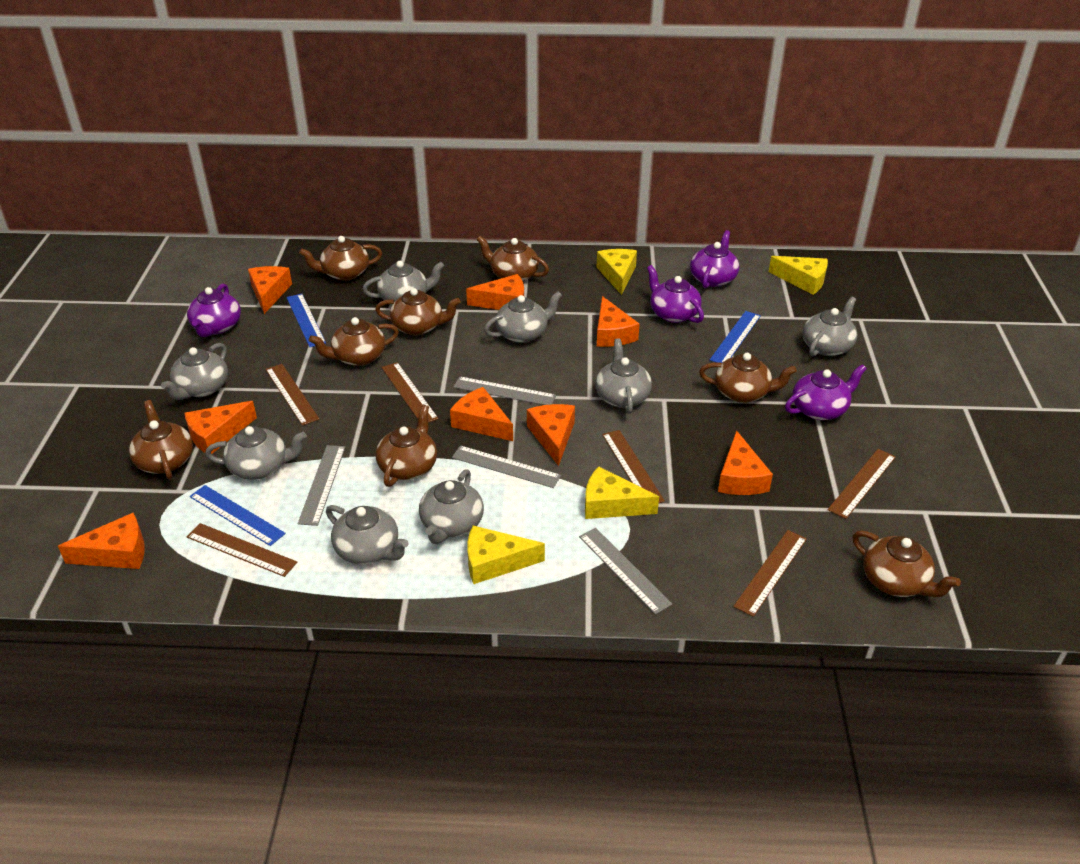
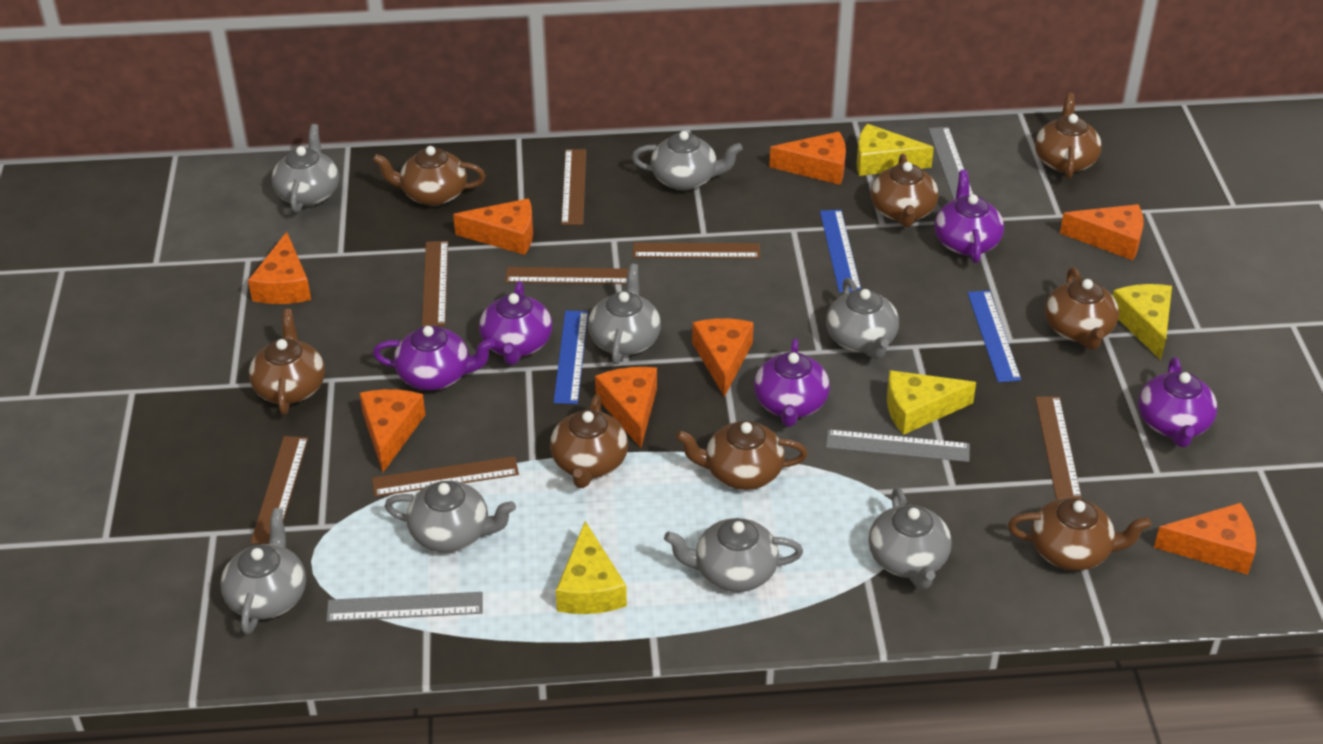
brown ruler: [186,523,297,577] [266,364,320,426] [381,362,439,423] [602,430,665,503] [733,530,807,617] [828,449,896,519] = 6 -> [251,436,308,544] [372,456,519,497] [422,241,448,327] [505,267,629,284] [561,149,586,225] [633,243,760,258] [1035,397,1082,500] = 7
grey ruler: [298,445,346,526] [452,445,561,488] [453,376,556,405] [579,528,672,615] = 4 -> [326,592,483,622] [826,429,970,462] [928,127,973,200] = 3
purple teapot: [187,283,241,337] [647,265,704,323] [690,230,739,289] [785,364,867,420] = 4 -> [373,325,495,390] [479,281,552,365] [754,338,830,427] [934,170,1004,263] [1138,357,1217,447] = 5

